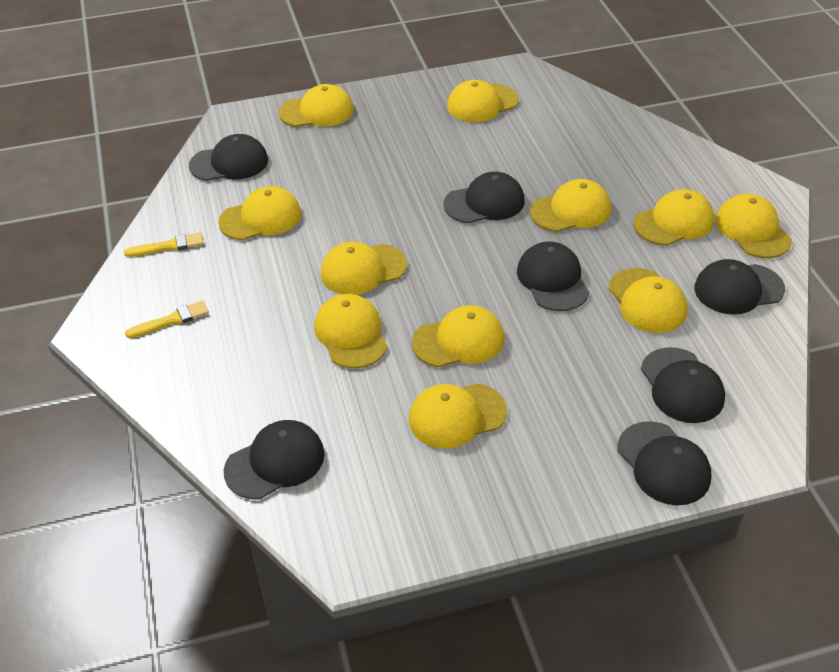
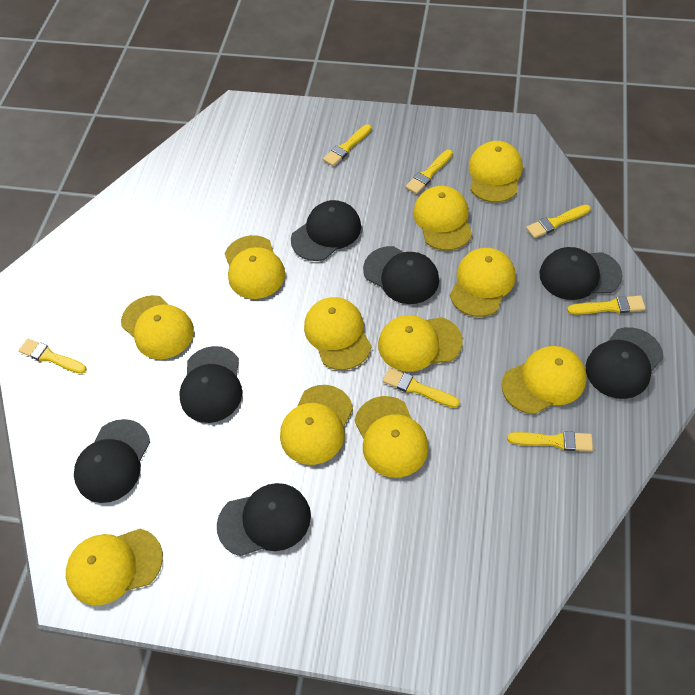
yellow brush: [124,232,204,257] [125,301,209,338] = 2 -> [19,339,87,374] [323,124,372,166] [383,368,460,408] [405,150,453,194] [507,431,593,451] [526,205,591,238] [567,296,645,315] = 7

